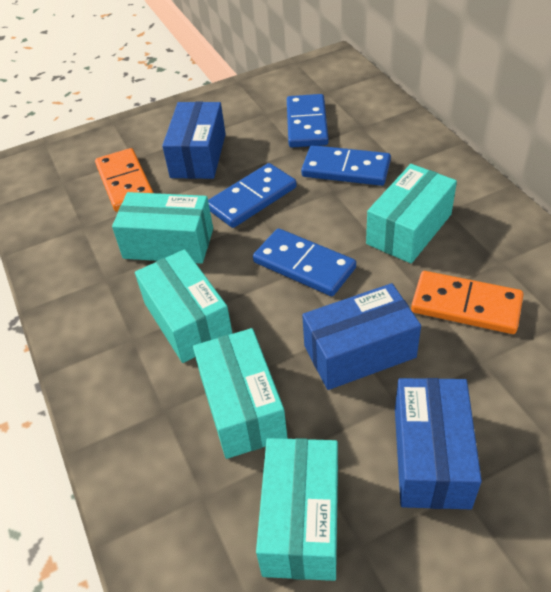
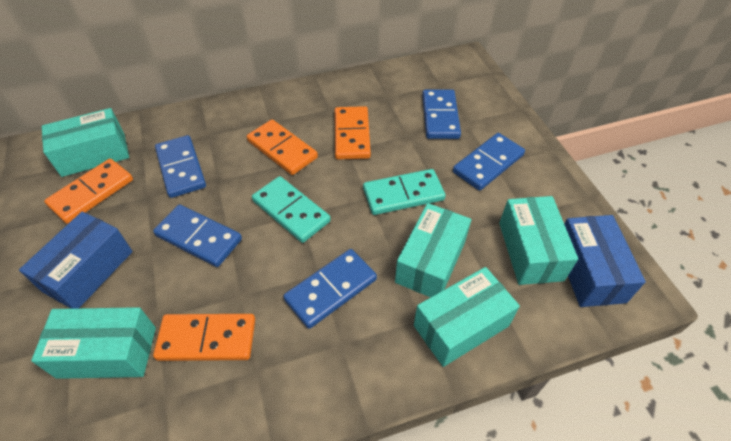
blue box: [162,102,226,179] [302,283,421,390] [395,378,482,509] = 3 -> [19,211,133,309] [564,215,646,307] = 2
blue domino: [208,163,297,228] [253,228,356,296] [287,94,329,148] [301,145,391,186] = 4 -> [153,204,242,267] [155,135,206,198] [283,249,377,329] [422,89,461,139] [453,133,525,191] = 5
orange domino: [95,148,154,212] [411,271,524,334] = 2 -> [44,159,133,224] [153,314,255,361] [247,120,318,175] [335,106,371,159] = 4
turquoise domino: none = 0 -> [252,176,331,243] [363,169,446,215] = 2

